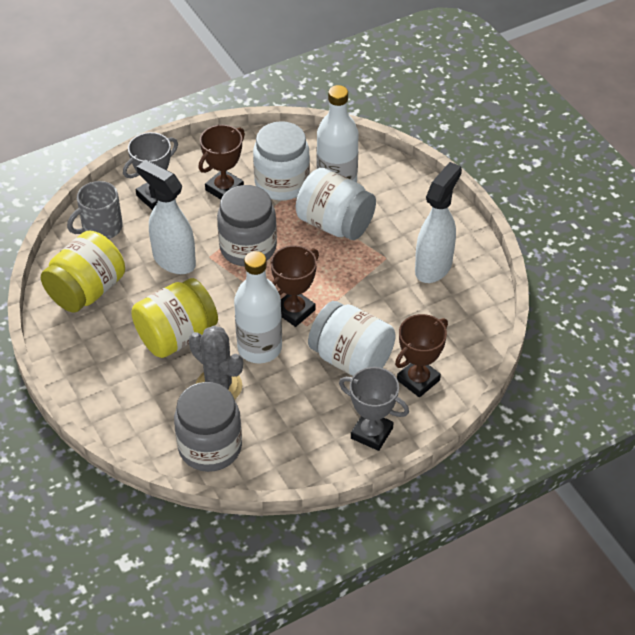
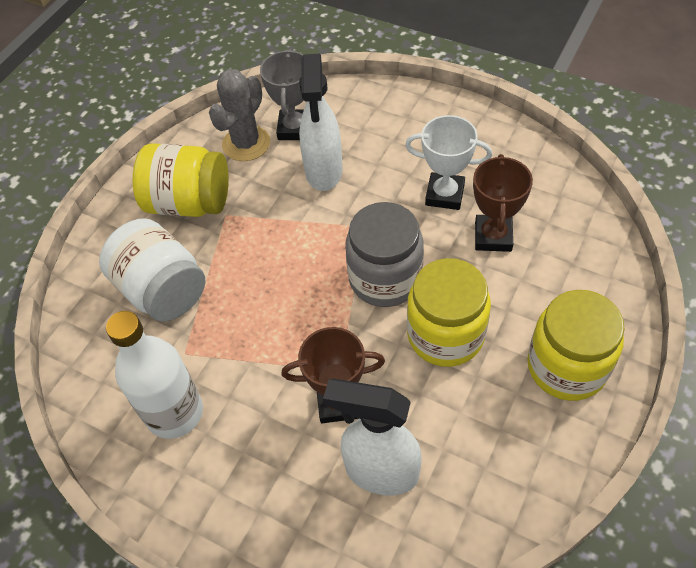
brown trophy: [199,125,245,199] [271,245,319,327] [395,314,448,397] = 3 -> [282,327,385,423] [473,154,533,252] = 2
grey jar: [174,382,242,472] [217,185,277,266] = 2 -> [345,202,424,307] = 1
grey mug: [67,181,123,239] = 1 -> none = 0
grey trophy: [123,132,178,210] [339,367,409,451] = 2 -> [260,49,304,140] = 1
white bottle: [234,251,282,363] [317,85,359,183] = 2 -> [106,311,203,439] = 1
white jar: [253,121,310,200] [296,168,376,240] [308,301,396,376] = 3 -> [99,218,205,322] = 1
white trophy: none = 0 -> [405,115,492,210] = 1
yellow jar: [41,230,125,313] [131,278,218,358] = 2 -> [133,143,229,217] [407,258,491,367] [527,290,625,401] = 3

